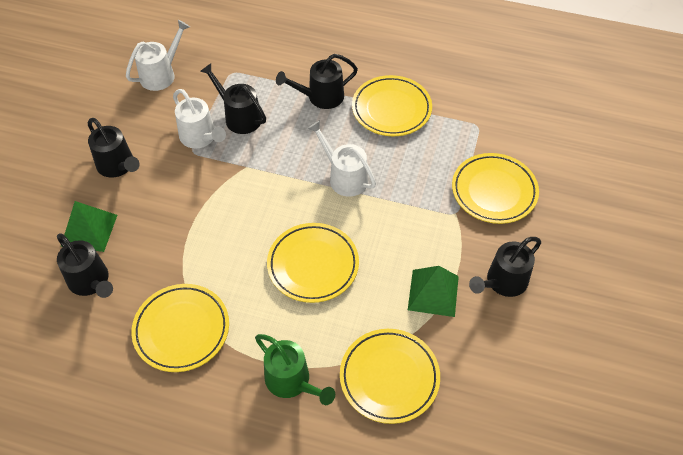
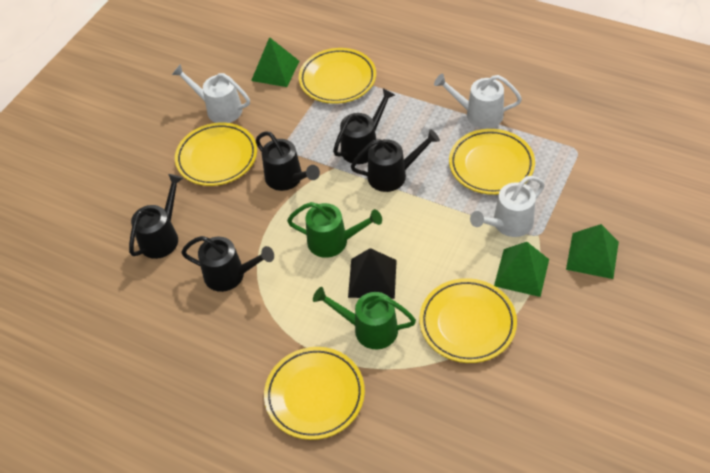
black pyramid: none = 0 -> [348,248,397,299] = 1
green pyramid: [61,201,117,252] [408,266,459,317] = 2 -> [251,37,299,87] [494,242,549,297] [566,224,619,279] = 3
green watering can: [255,334,335,405] = 1 -> [287,202,382,258] [313,287,416,349] = 2

